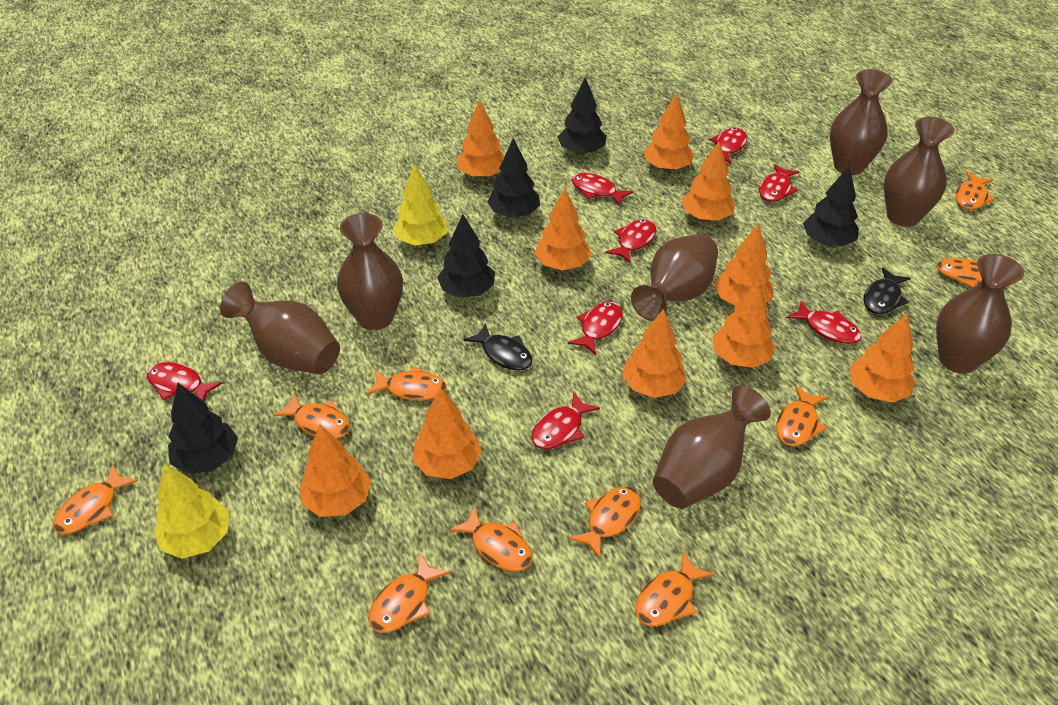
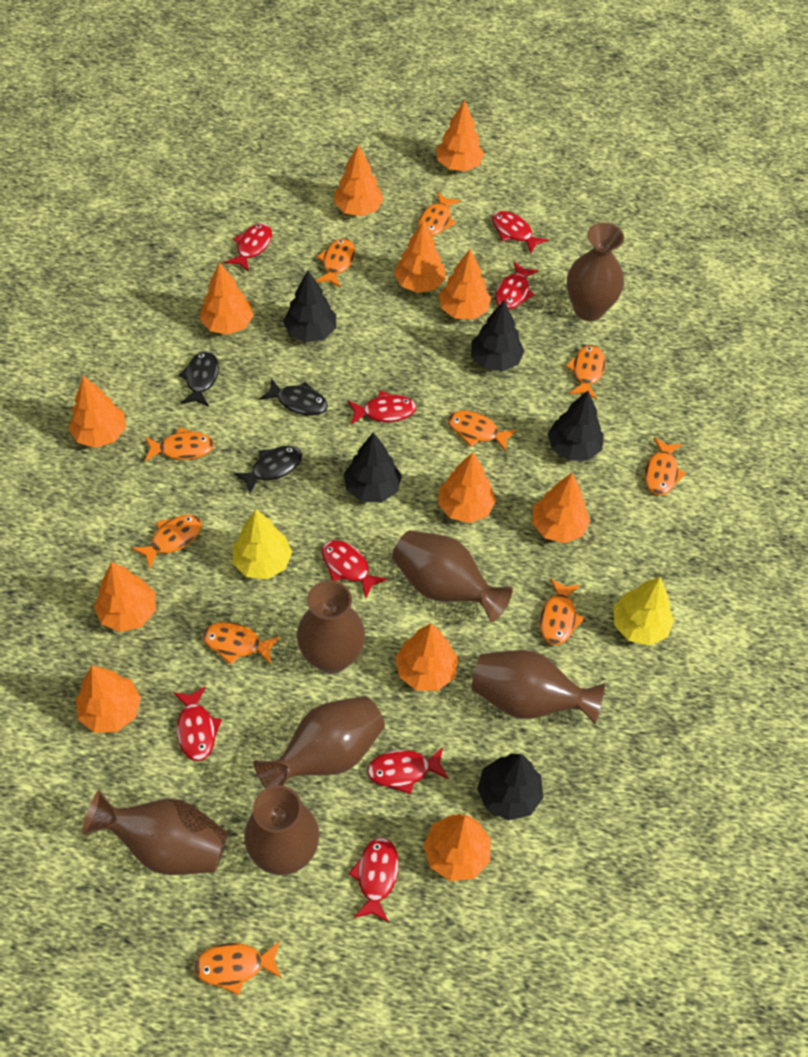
black fish: [464,323,532,371] [863,267,911,314] = 2 -> [178,351,219,407] [234,446,302,495] [259,378,328,416] = 3
orange tree: [300,425,371,517] [413,387,482,479] [457,100,505,178] [535,188,591,270] [622,309,687,398] [644,93,694,171] [682,142,735,221] [712,280,775,368] [715,224,773,306] [849,314,916,403] = 10 -> [68,376,126,448] [76,665,141,733] [94,562,156,632] [200,262,254,335] [334,144,384,216] [394,221,446,293] [395,623,458,691] [423,814,491,881] [436,100,484,171] [438,452,496,523] [439,249,491,320] [532,473,590,543] = 12

